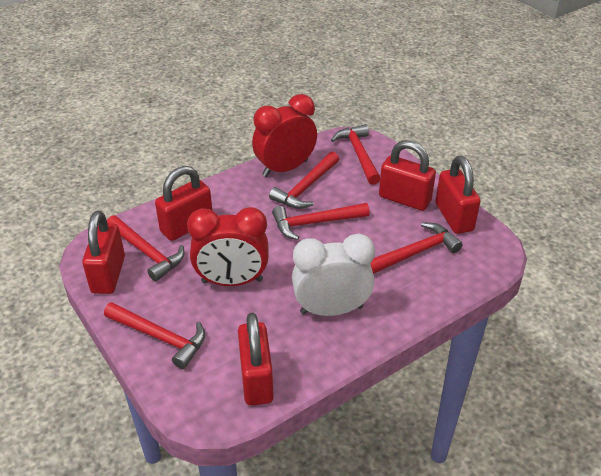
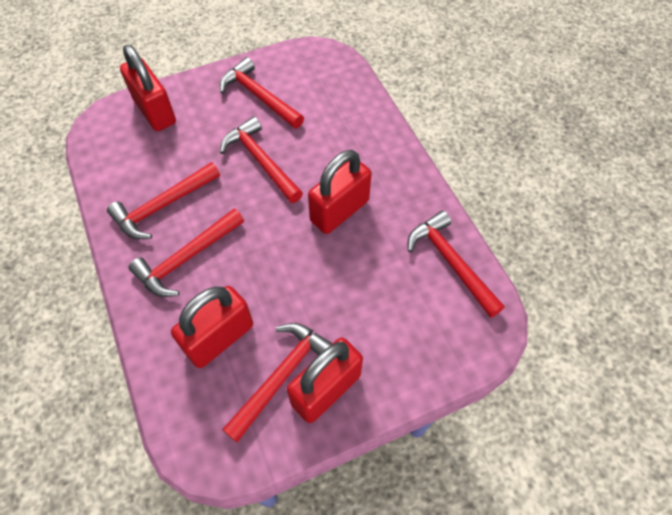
red clock: [187,207,268,286] [252,94,317,177] = 2 -> none = 0
red padlock: [82,211,125,294] [155,166,212,241] [238,313,274,406] [379,140,436,211] [436,156,481,234] = 5 -> [120,45,176,131] [171,286,253,368] [287,338,363,423] [308,150,372,234] = 4
white clock: [292,234,375,316] = 1 -> none = 0

